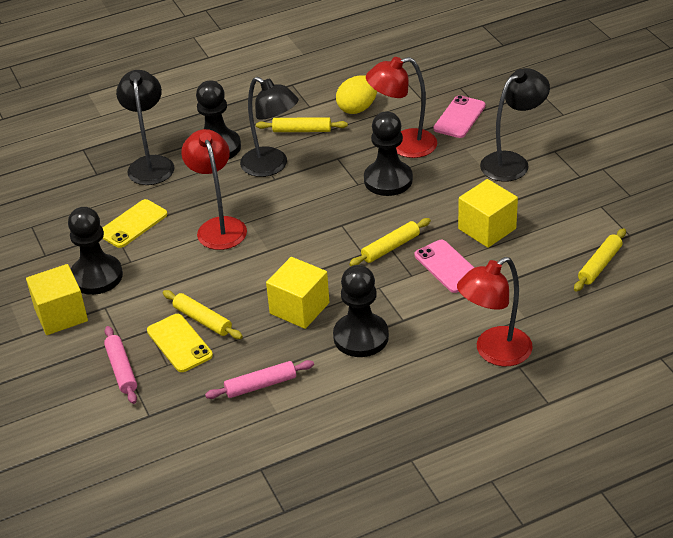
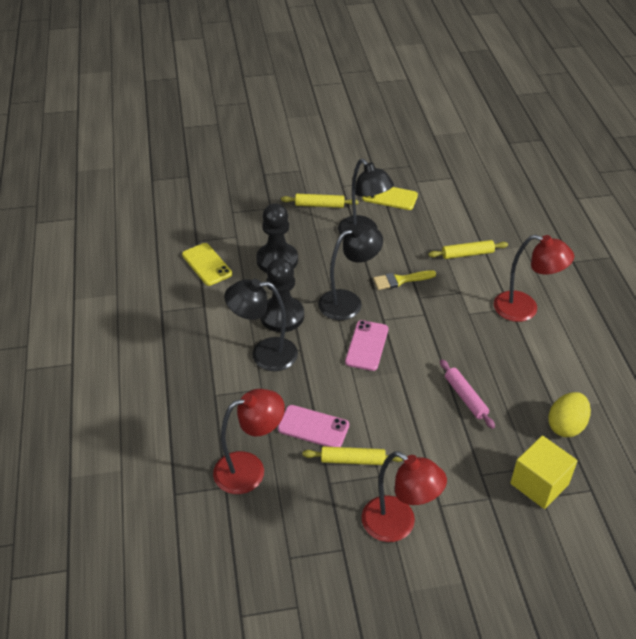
black pawn: [68,207,123,295] [196,80,241,160] [333,265,389,357] [364,112,413,196] = 4 -> [256,204,298,273] [260,258,304,332] = 2
pink rolling pin: [104,326,137,404] [205,360,314,399] = 2 -> [440,359,495,429] = 1
yellow brush: none = 0 -> [373,270,436,290] = 1
yellow cube: [26,264,88,335] [266,257,329,329] [458,179,518,248] = 3 -> [510,435,578,509] = 1
yellow rolling pin: [163,290,243,339] [256,117,348,132] [349,218,431,266] [574,228,626,292] = 4 -> [281,194,359,208] [302,446,403,465] [428,240,508,259] = 3

